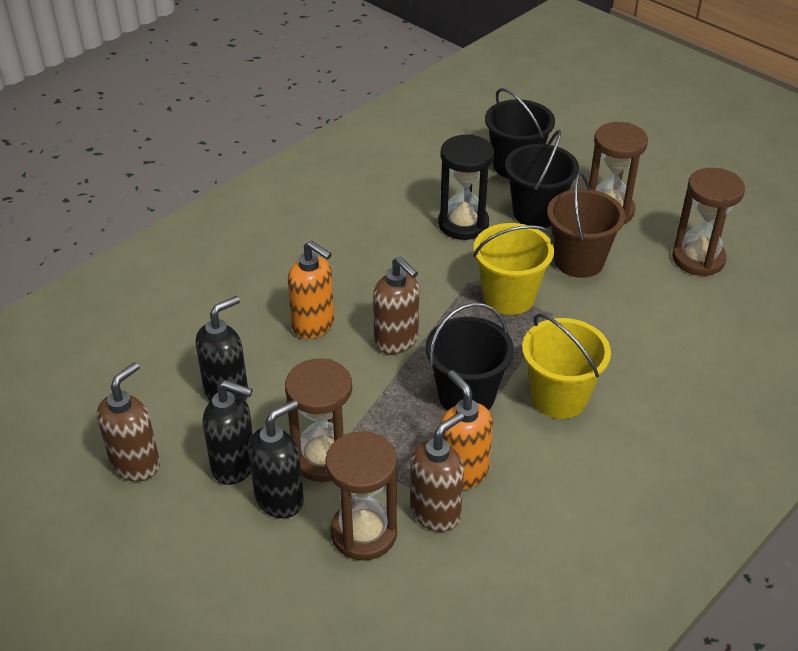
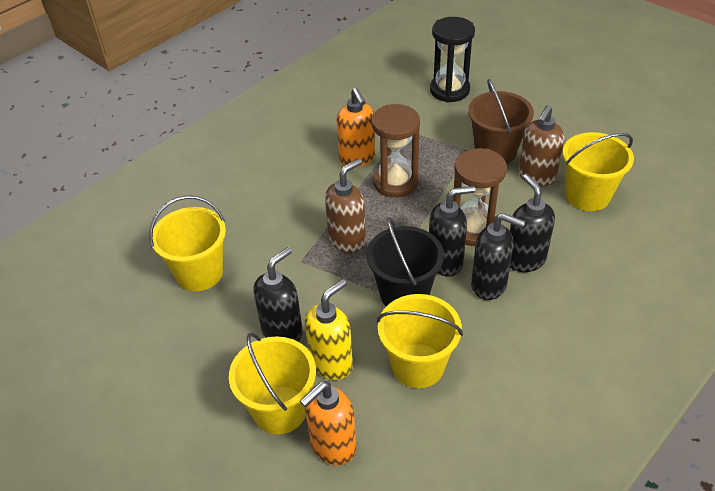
black bucket: [426,303,514,411] [485,88,555,179] [505,130,579,228] = 3 -> [366,217,444,306] = 1
black soap dispenser: [195,296,248,401] [203,380,253,485] [248,400,304,518] = 3 -> [253,247,303,341] [429,186,475,277] [471,213,525,300] [510,174,555,272] = 4
brown hourglass: [285,358,352,482] [325,431,397,560] [589,122,648,224] [672,168,745,276] = 4 -> [372,104,420,198] [453,148,507,246] = 2
brown soap dispenser: [97,362,160,481] [373,256,419,354] [410,412,464,532] = 3 -> [325,158,366,253] [518,105,565,186] = 2
yellow bucket: [473,223,555,315] [522,313,611,419] = 2 -> [149,196,226,291] [229,333,316,435] [377,294,463,388] [563,132,634,211] = 4
yellow soap dispenser: none = 0 -> [305,279,353,380] = 1

